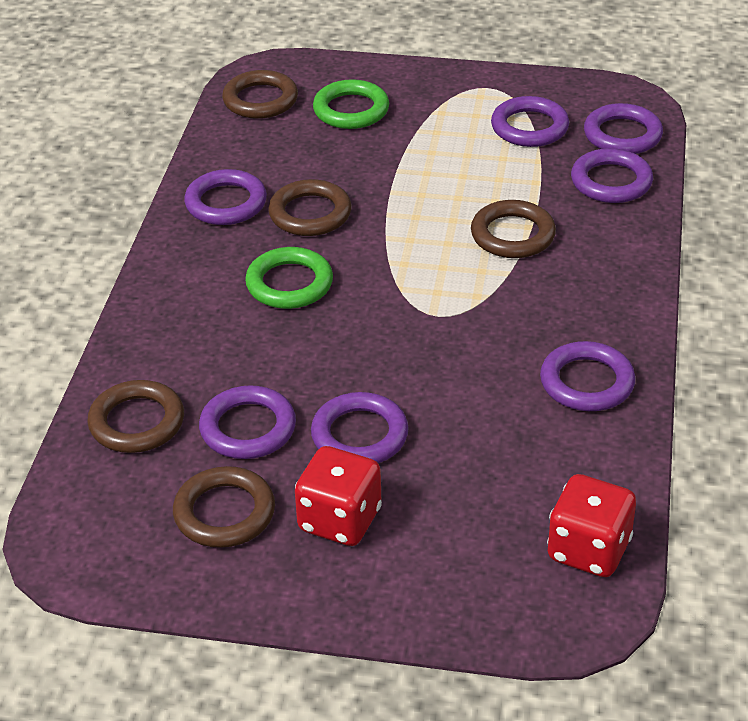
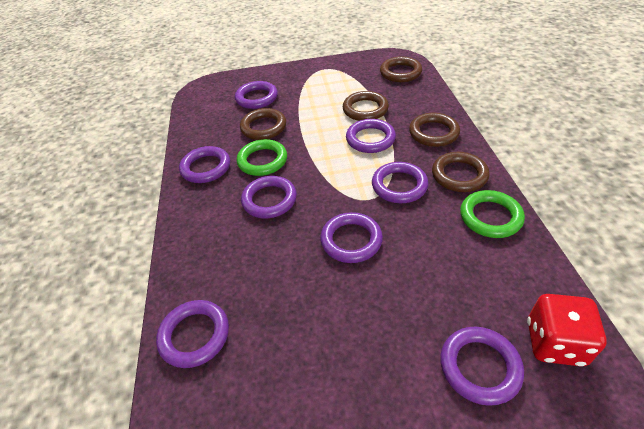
purple ring: [184,169,267,225] [199,385,296,459] [311,392,409,463] [491,96,569,147] [540,341,635,411] [571,148,653,203] [584,103,663,154] = 7 -> [156,300,229,368] [179,146,230,183] [235,81,278,109] [241,176,297,218] [320,212,383,263] [346,119,396,153] [372,162,428,203] [440,327,524,406] = 8
red dice: [295,446,382,546] [547,474,636,577] = 2 -> [527,294,607,366] = 1

